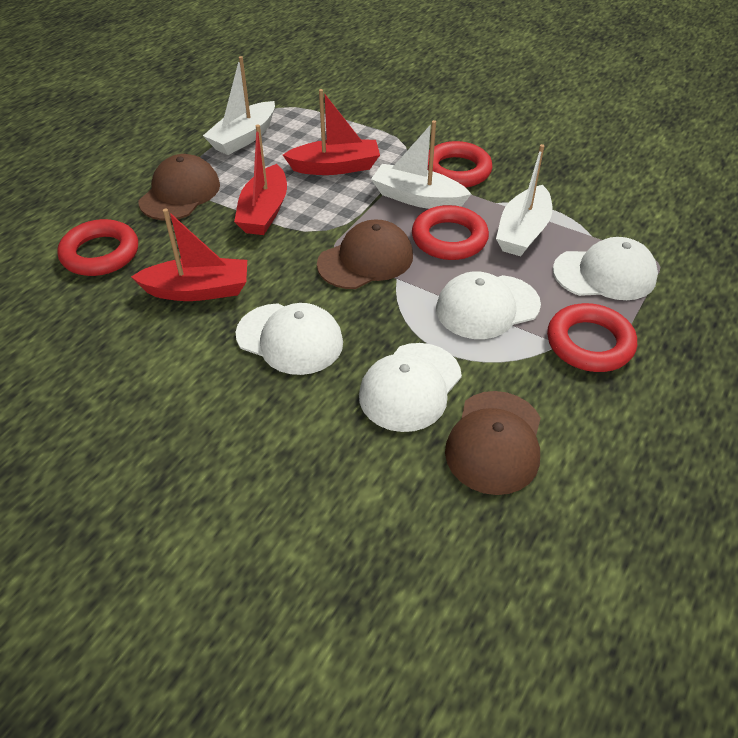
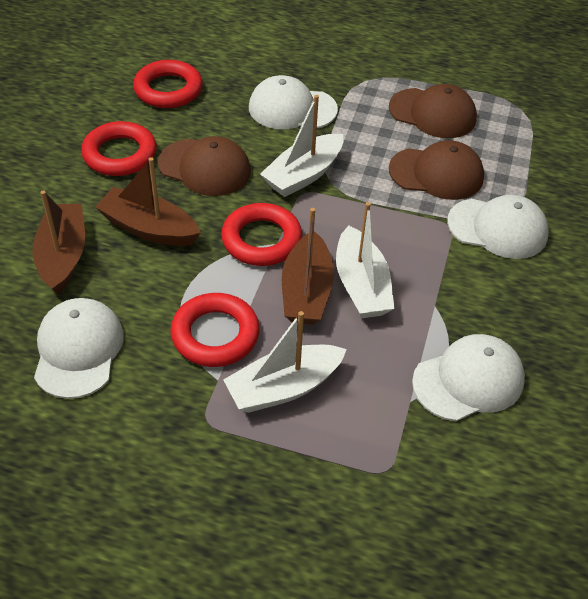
brown boat: none = 0 -> [33,190,85,295] [95,157,201,246] [282,208,334,325] = 3
red boat: [131,208,247,301] [234,125,287,235] [283,89,380,175] = 3 -> none = 0

